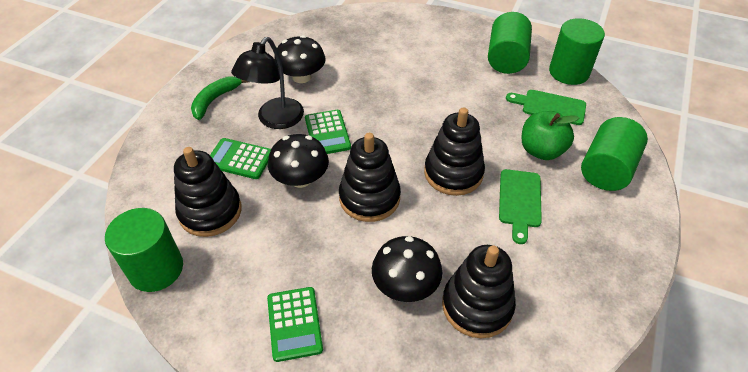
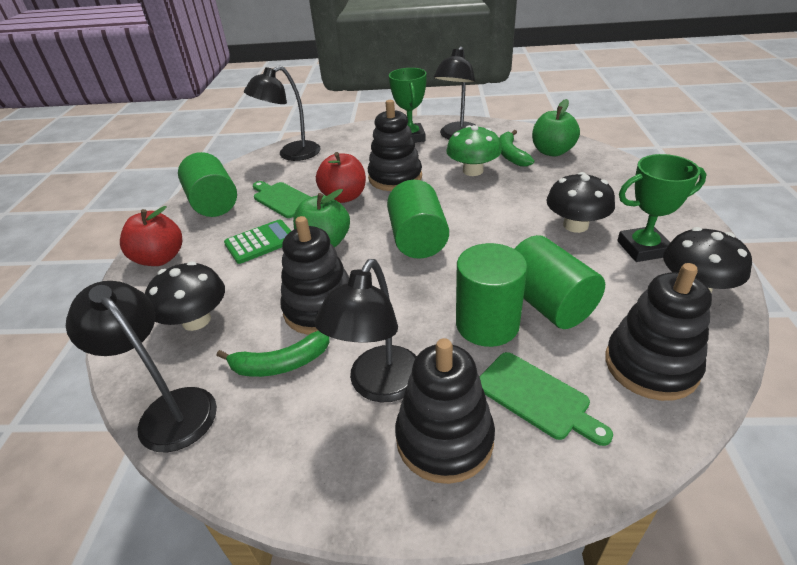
black lamp: [231,37,304,129] = 1 -> [66,281,217,453] [244,66,321,161] [314,259,417,402] [434,46,475,139] = 4
green apple: [521,111,579,160] = 1 -> [293,189,350,248] [532,99,580,157] = 2
green banana: [191,77,248,120] = 1 -> [216,331,330,377] [499,130,534,167] = 2
green calculator: [210,138,271,179] [267,287,323,362] [305,110,351,154] = 3 -> [224,219,291,264] = 1
green mushroom: none = 0 -> [446,125,502,176] = 1
green trophy: none = 0 -> [389,68,427,143] [617,154,706,262] = 2
red apple: none = 0 -> [120,206,182,266] [316,152,366,203] = 2

